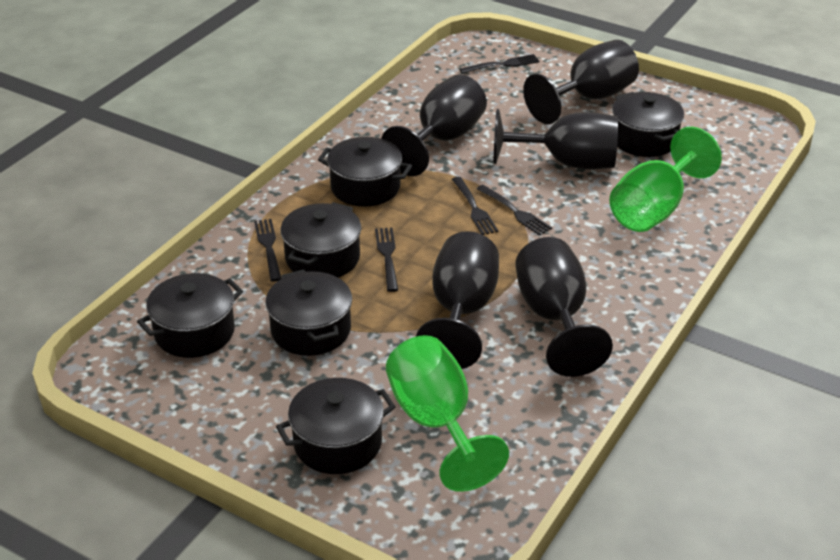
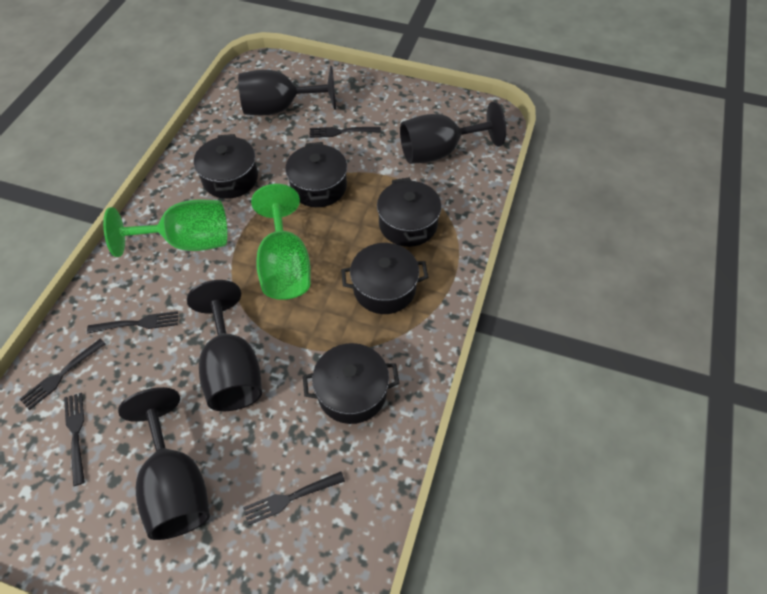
black goblet: [381,75,487,176] [416,231,499,369] [494,109,618,169] [515,237,613,377] [523,40,639,124] = 5 -> [118,387,210,540] [187,280,262,411] [238,66,336,115] [400,101,506,164] = 4
black pot: [137,273,243,358] [266,269,352,356] [276,378,396,474] [280,202,361,277] [318,137,412,206] [612,92,684,157] = 6 -> [194,134,258,199] [285,142,347,207] [303,343,399,424] [341,243,428,314] [377,178,442,247] = 5

